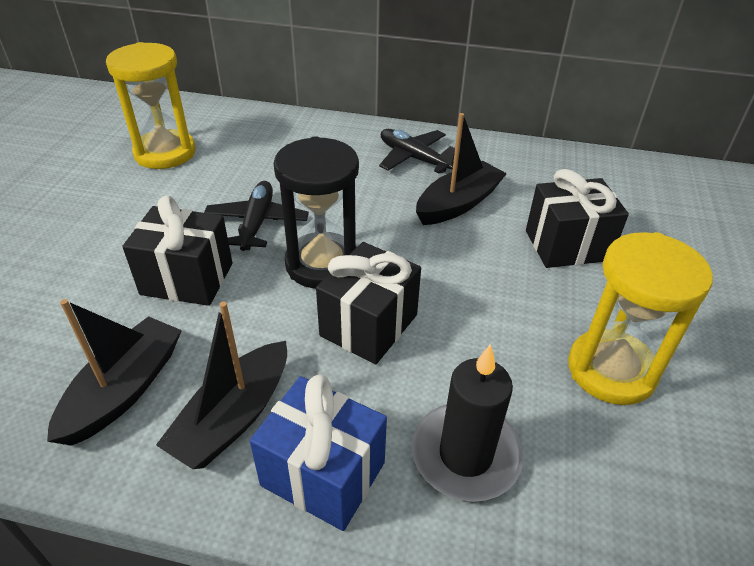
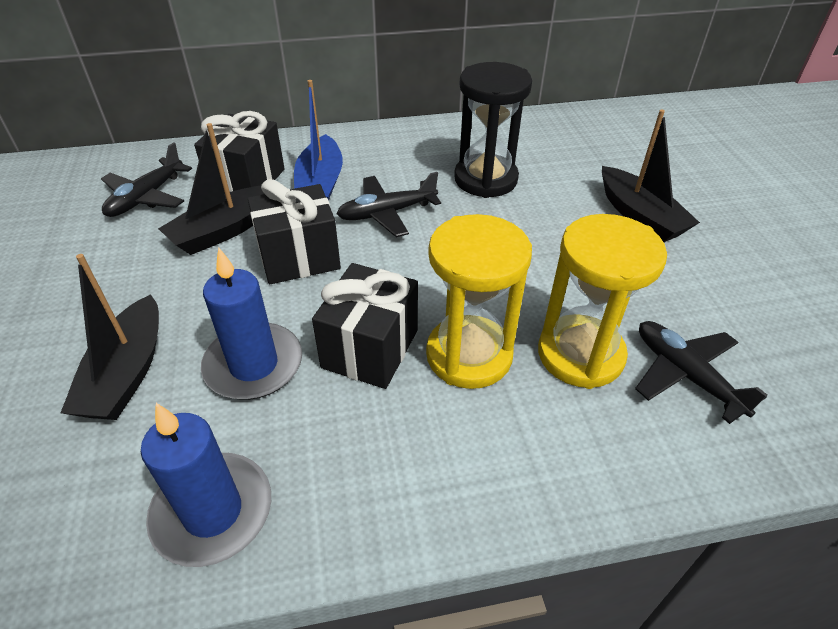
black candle: [412,344,524,502] = 1 -> none = 0
black plane: [204,181,309,251] [379,129,455,173] = 2 -> [101,142,192,217] [337,172,441,237] [635,321,767,424] = 3
blue boat: none = 0 -> [294,80,343,200] = 1
blue candle: none = 0 -> [141,403,271,567] [201,247,302,400] = 2
blue gift: [250,375,387,531] = 1 -> none = 0

